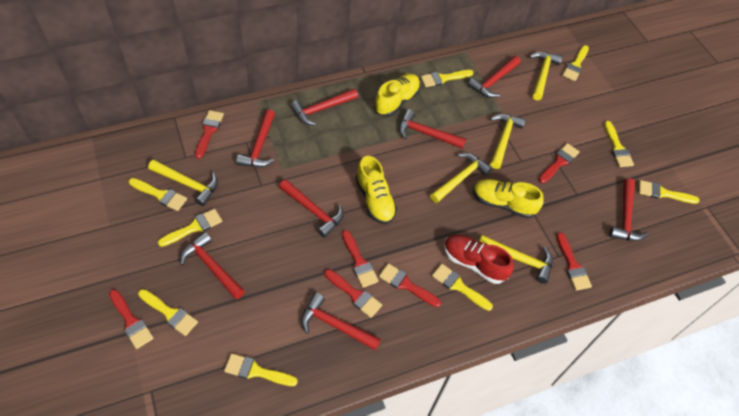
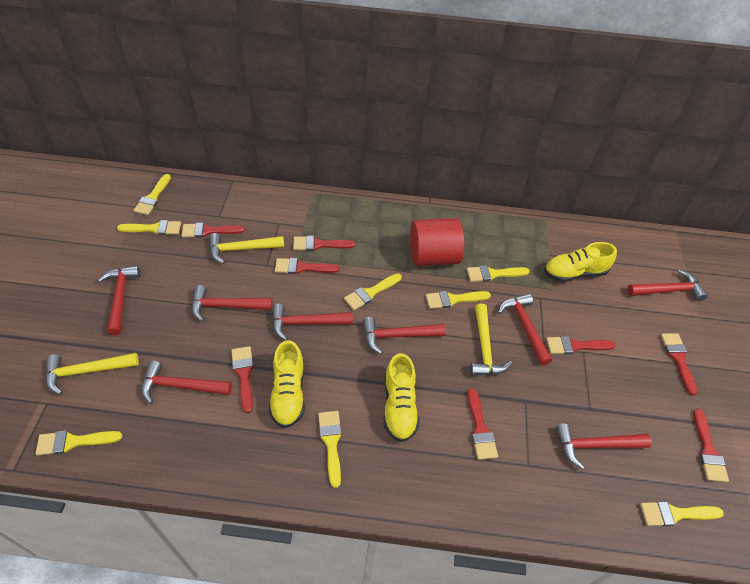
red brush: [109,289,154,349] [195,110,224,159] [324,269,382,318] [342,230,379,288] [379,263,441,307] [539,143,580,183] [556,232,592,291] = 7 -> [182,223,245,238] [231,346,254,413] [275,258,339,274] [293,236,355,251] [468,388,498,460] [546,336,616,354] [661,333,698,395] [693,409,729,482] = 8
red cylinder: none = 0 -> [410,218,464,266] = 1
red shoe: [444,235,514,284] = 1 -> none = 0
yellow brush: [129,178,187,211] [138,289,198,336] [158,208,222,247] [224,353,298,386] [421,70,474,87] [432,264,493,311] [562,45,589,81] [604,121,634,167] [639,180,700,204] = 9 -> [35,431,122,456] [117,220,181,235] [133,174,171,215] [318,411,342,488] [344,273,402,310] [426,291,491,309] [467,265,530,282] [640,501,724,526] = 8
yellow hammer: [148,160,218,206] [430,153,492,203] [479,235,553,284] [490,114,526,169] [530,52,563,101] = 5 -> [46,353,139,395] [209,233,284,264] [470,304,512,376] = 3

